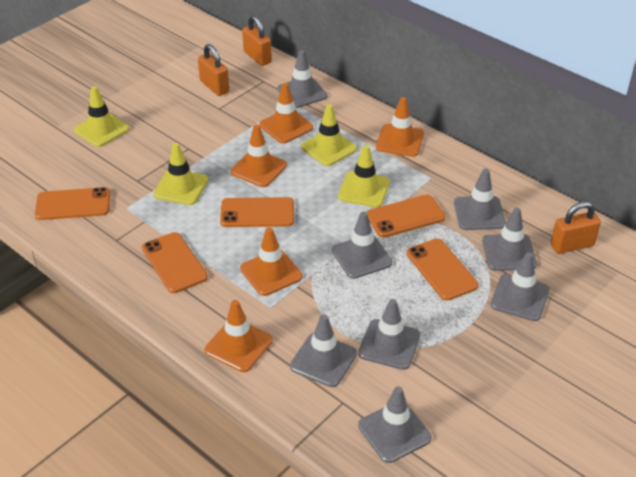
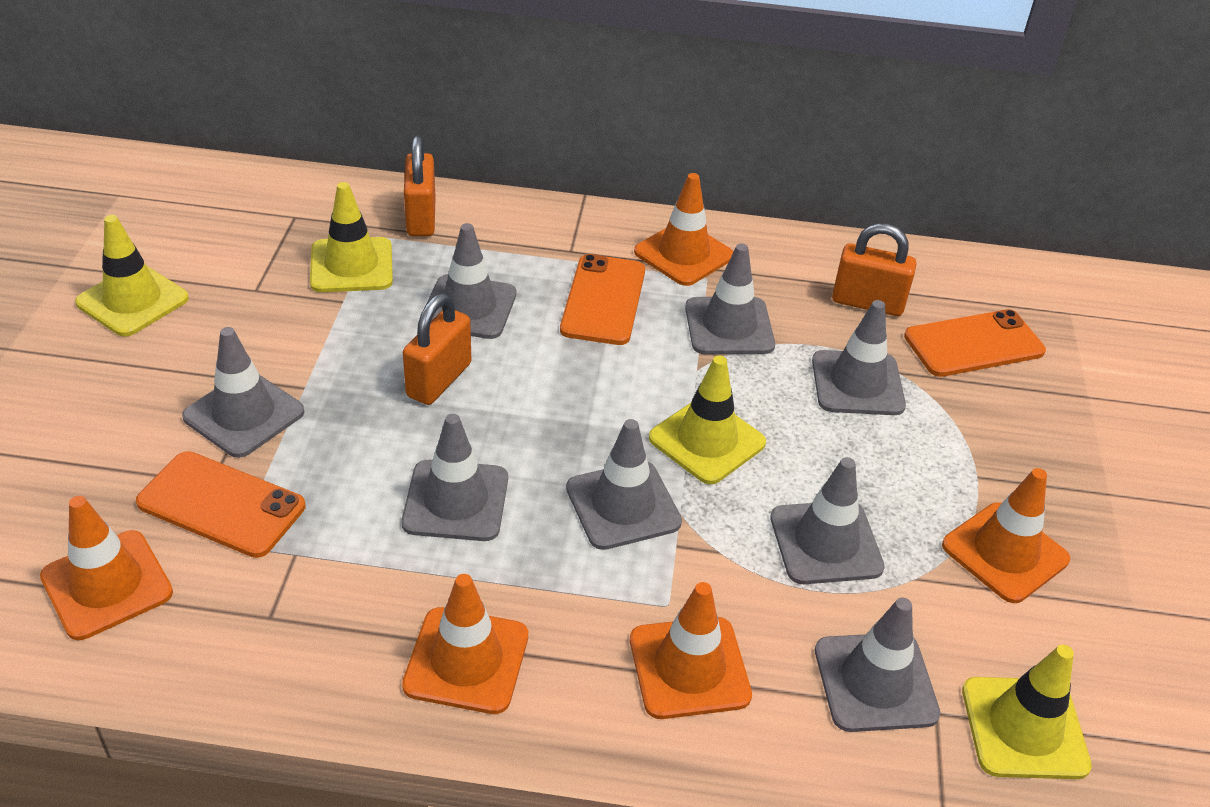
orange phone: [35,187,110,220] [142,232,208,293] [220,197,294,227] [366,194,445,238] [406,238,479,301] = 5 -> [136,451,306,558] [560,254,645,345] [904,309,1046,377] = 3

